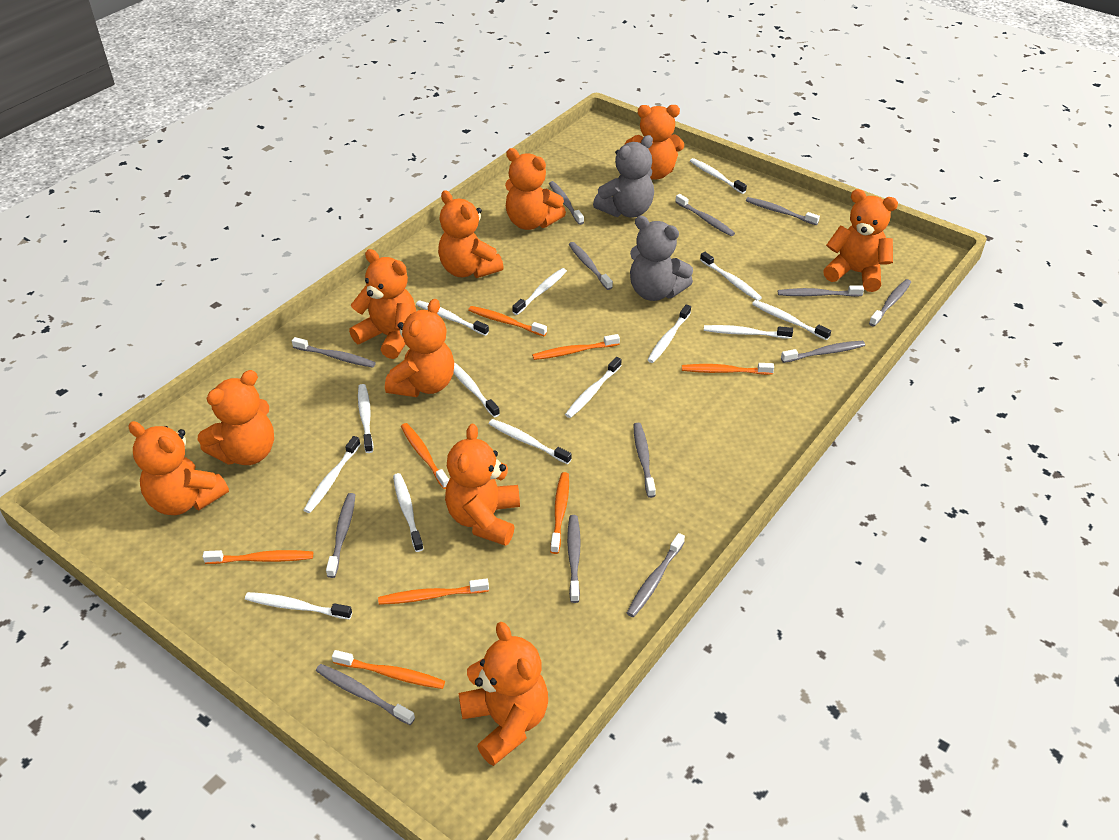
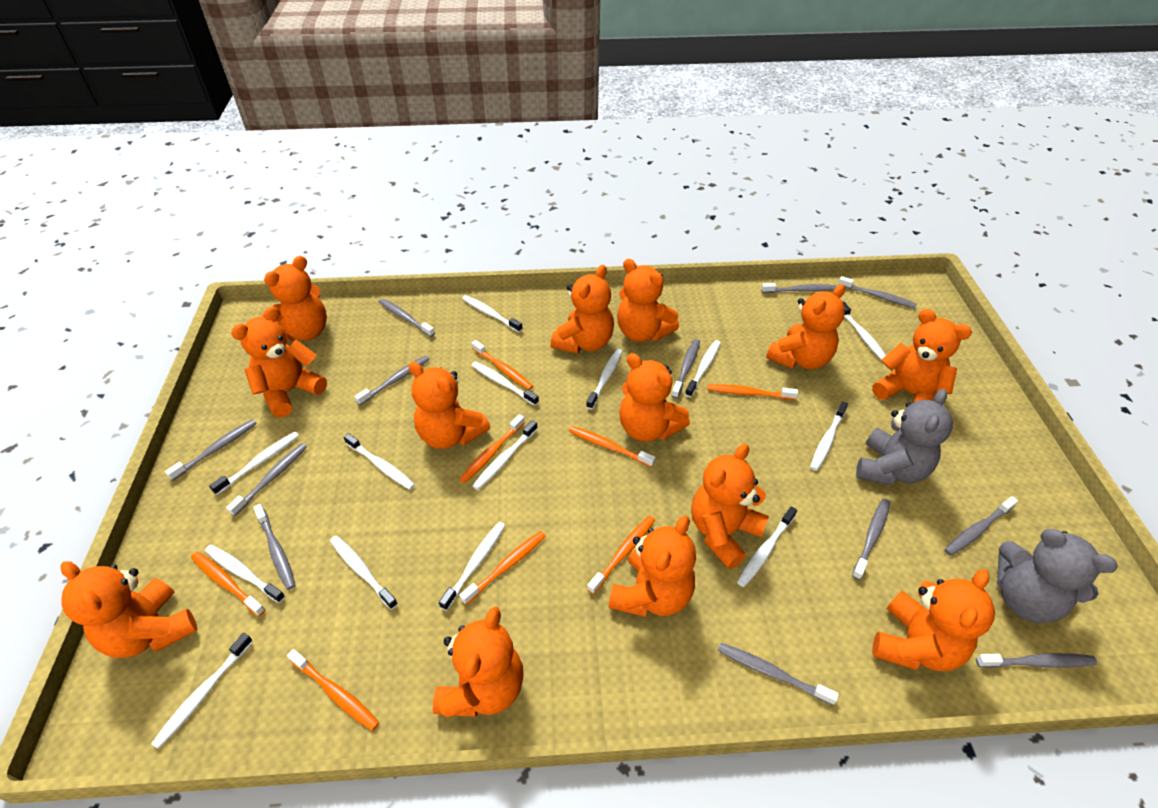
grey toothbrush: [292,337,376,368] [316,664,415,725] [326,493,355,578] [549,181,584,225] [567,515,581,603] [568,242,613,290] [627,533,685,617] [633,423,656,498] [675,194,735,236] [746,197,820,225] [778,285,864,297] [781,341,865,363] [869,279,911,326] = 13 -> [165,419,257,481] [226,443,307,516] [253,504,296,590] [354,356,429,405] [379,299,435,337] [671,339,700,398] [718,643,839,705] [761,283,837,293] [838,276,917,308] [852,499,890,580] [944,496,1018,556] [976,653,1097,668] = 12
orange teddy bear: [128,421,229,515] [198,370,274,465] [349,249,416,359] [385,299,454,397] [438,190,503,278] [445,424,520,546] [459,622,548,766] [505,148,566,230] [625,105,684,180] [823,189,898,292] = 10 -> [61,561,197,658] [231,306,327,417] [261,256,327,341] [408,362,490,449] [433,606,524,717] [551,265,614,353] [609,515,696,617] [617,259,679,342] [619,353,690,441] [691,444,769,569] [766,284,845,369] [872,309,972,403] [872,569,995,671] = 13

